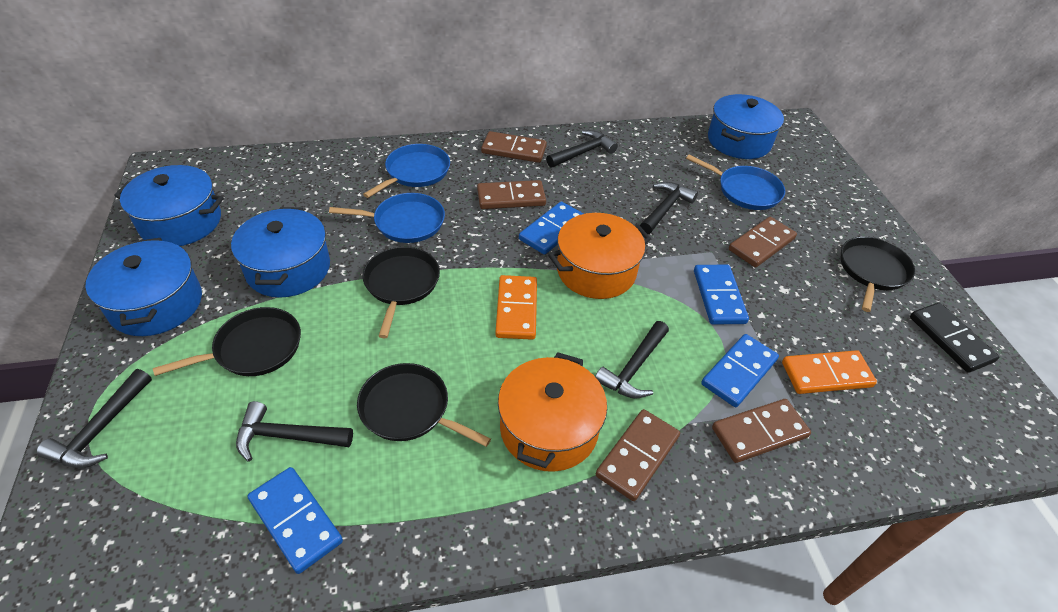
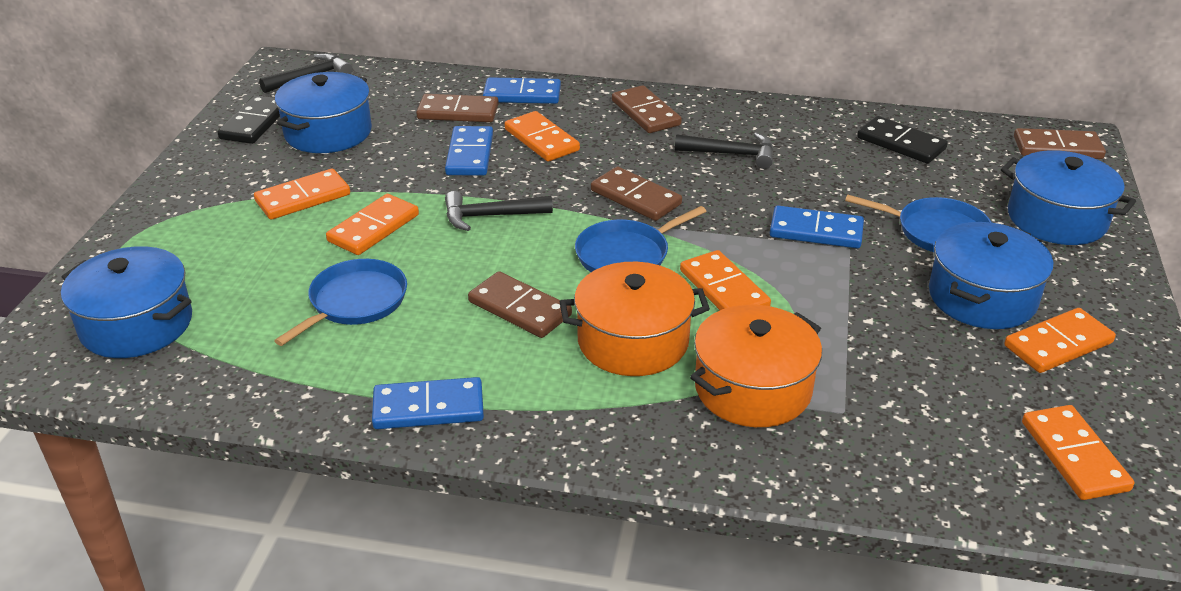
black domino: [910,302,999,373] = 1 -> [217,95,280,144] [857,116,948,164] = 2
black hammer: [37,369,152,468] [236,401,353,462] [546,130,618,168] [595,321,669,399] [640,182,698,234] = 5 -> [259,53,353,93] [445,191,553,231] [675,132,774,169] = 3
black pan: [153,307,301,376] [357,363,491,447] [362,247,440,338] [841,236,915,312] = 4 -> none = 0
orange domino: [495,275,537,340] [782,350,877,394] = 2 -> [254,169,350,220] [326,194,419,255] [505,111,580,161] [680,250,771,310] [1004,308,1116,373] [1022,405,1134,500] = 6

